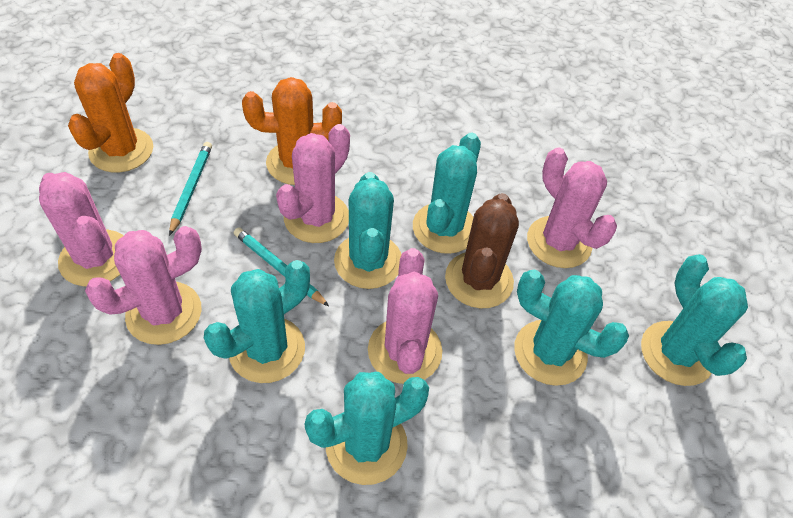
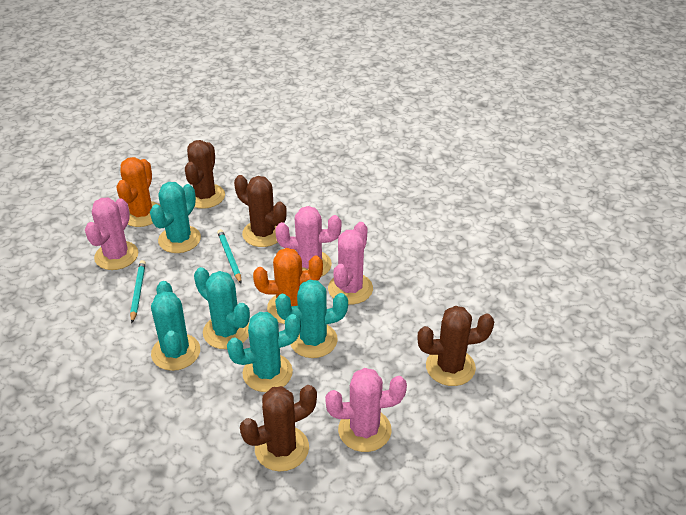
brown cactus: [445,193,519,309] = 1 -> [185,140,225,209] [234,175,287,247] [240,385,317,471] [417,306,494,386] = 4
pink cactus: [39,172,124,287] [85,226,202,345] [276,124,350,243] [368,248,442,384] [527,148,617,268] = 5 -> [85,197,138,270] [275,206,341,277] [325,368,407,452] [328,222,373,304] = 4
turquoise cactus: [204,260,310,383] [304,372,429,485] [334,172,402,289] [413,133,481,254] [514,269,629,386] [641,254,748,386] = 6 -> [150,182,201,253] [151,281,200,371] [194,267,250,349] [227,312,301,392] [275,280,348,358] = 5

